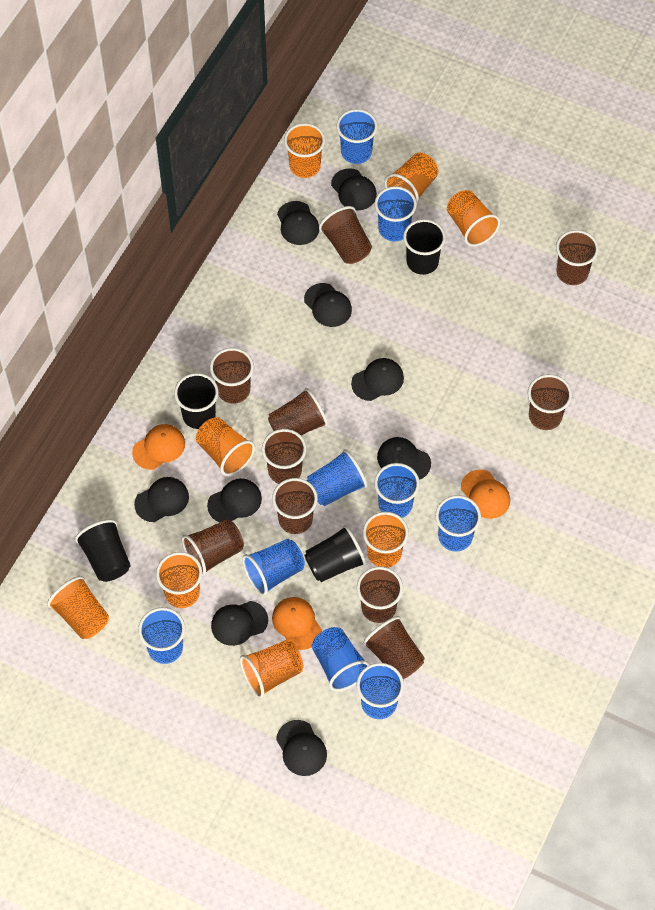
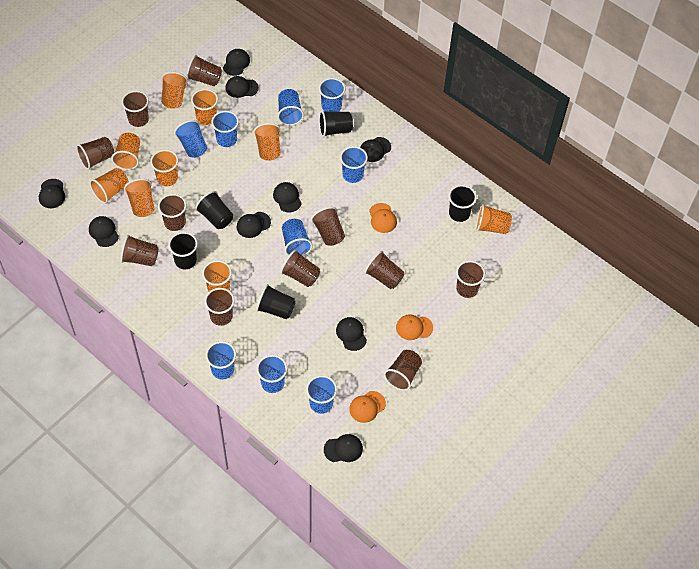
black cup: [75,519,131,582] [174,373,218,429] [304,525,366,582] [403,219,446,275] = 4 -> [168,232,198,270] [195,191,233,229] [256,284,296,319] [319,110,353,137] [448,185,477,222] = 5
brown cup: [182,520,244,576] [210,348,254,404] [262,429,307,484] [268,388,328,435] [272,478,318,534] [319,206,372,264] [357,566,403,623] [363,616,425,679] [528,374,572,430] [556,230,599,285] = 10 -> [76,137,114,170] [121,90,149,127] [121,235,159,266] [158,194,187,231] [186,55,222,86] [205,288,235,326] [280,250,320,287] [311,207,345,246] [365,251,404,289] [384,350,422,391] [456,260,485,298] = 11
orange cup: [47,576,109,639] [156,552,202,608] [196,417,255,476] [240,640,304,698] [284,123,325,178] [363,512,409,568] [384,153,439,203] [447,190,500,247] = 8 -> [89,168,128,204] [111,133,140,170] [124,178,155,217] [150,149,178,186] [161,72,188,109] [191,89,218,125] [202,260,232,292] [253,123,280,161] [476,204,512,234] = 9

